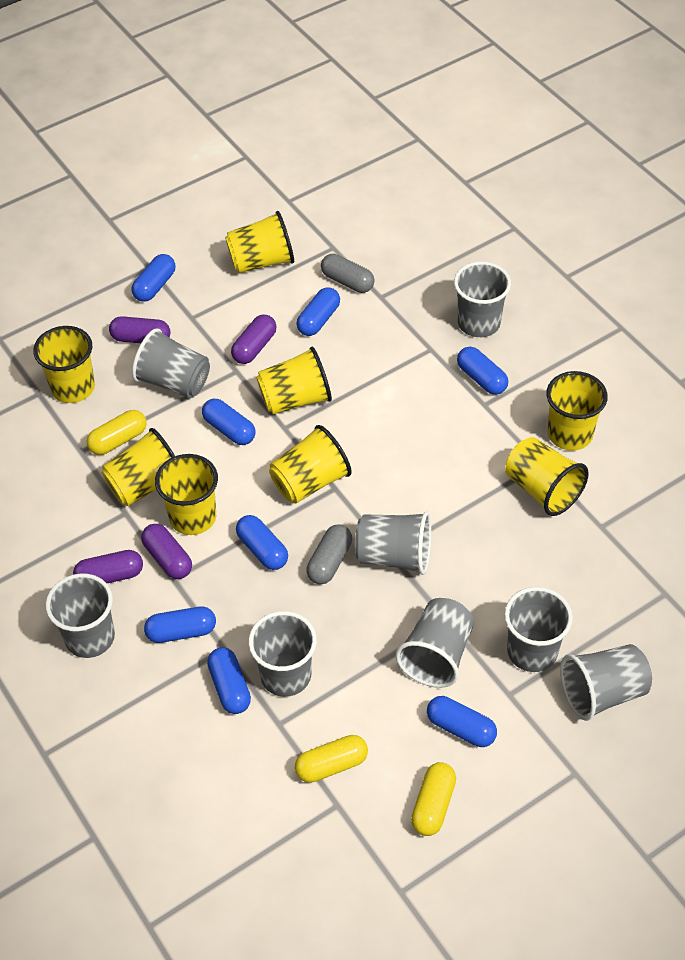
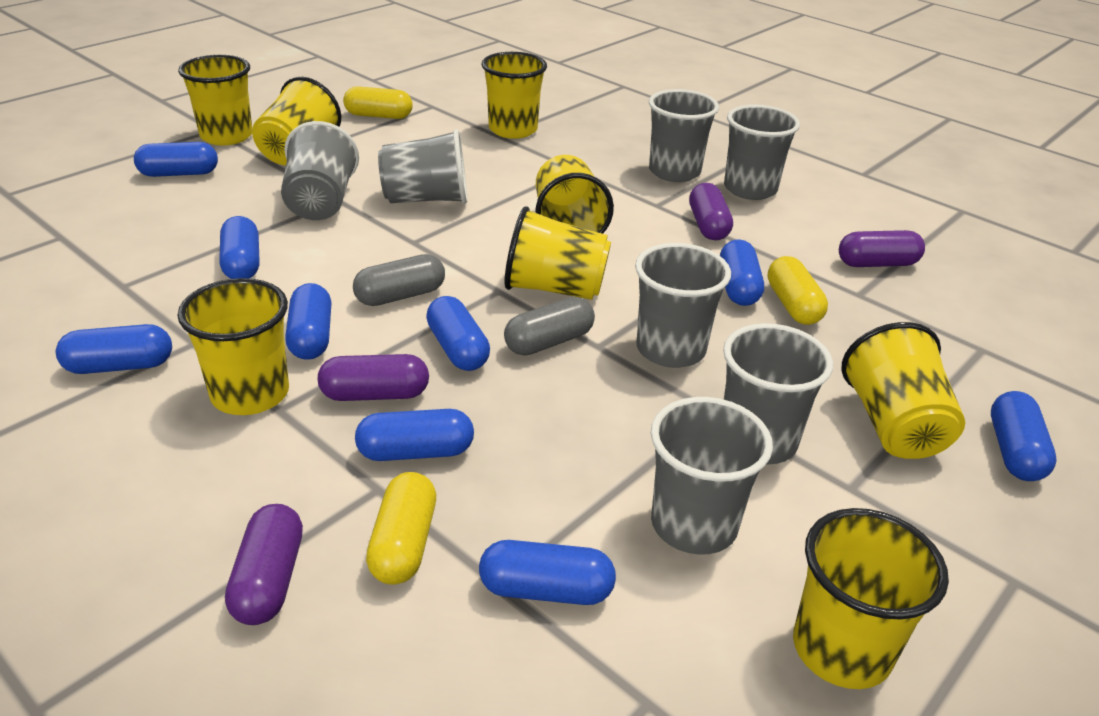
blue capsule: [132,254,176,302] [144,606,216,643] [202,399,255,445] [207,647,251,714] [236,515,288,570] [296,287,340,336] [427,696,497,747] [457,347,508,395] = 8 -> [56,324,172,374] [134,142,218,177] [219,216,259,279] [285,283,332,360] [355,409,474,461] [426,296,490,371] [479,540,616,605] [720,239,764,306] [991,391,1057,481] = 9
grey cup: [45,573,115,658] [132,328,210,398] [248,611,317,697] [355,511,431,575] [395,598,474,688] [454,261,511,337] [504,587,573,672] [560,644,652,721] = 8 -> [281,121,359,220] [378,129,467,204] [635,243,731,368] [649,89,719,182] [651,397,773,555] [723,323,833,465] [724,105,800,200] = 7

